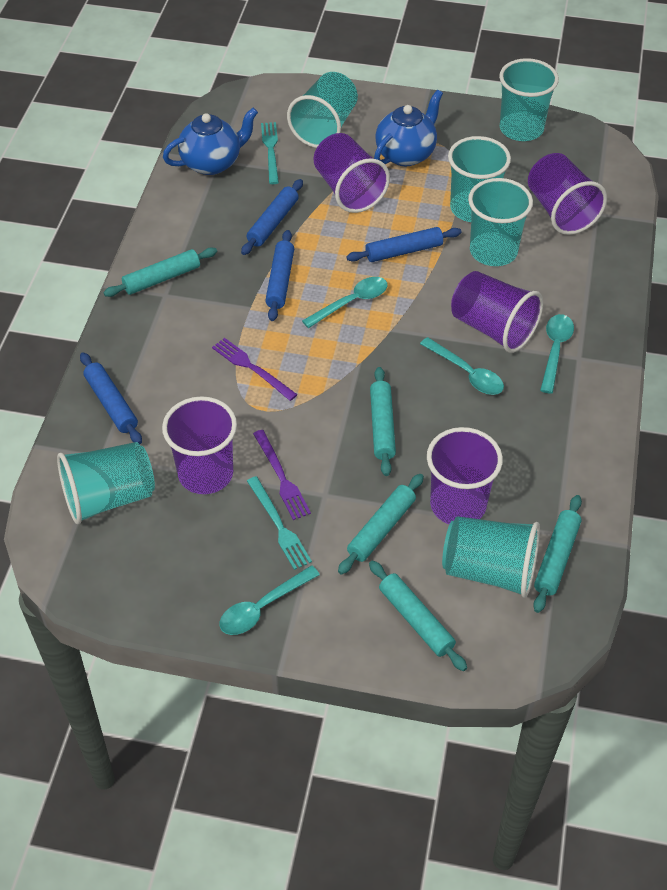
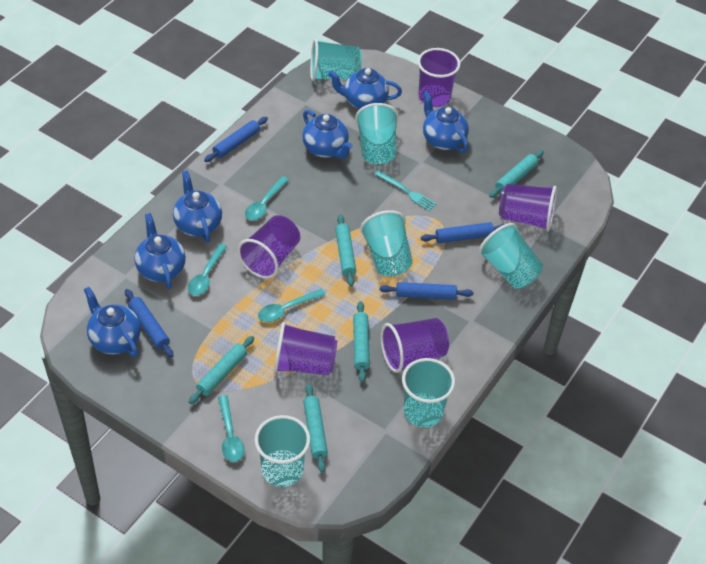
blue teapot: [163,108,258,175] [374,90,443,166] = 2 -> [84,287,141,357] [134,213,186,289] [173,170,222,243] [302,110,353,159] [328,68,402,109] [423,91,469,153] = 6
purple fork: [212,338,298,401] [253,430,311,520] = 2 -> none = 0
turquoise fork: [247,476,312,570] [261,122,279,184] = 2 -> [374,170,436,211] = 1

